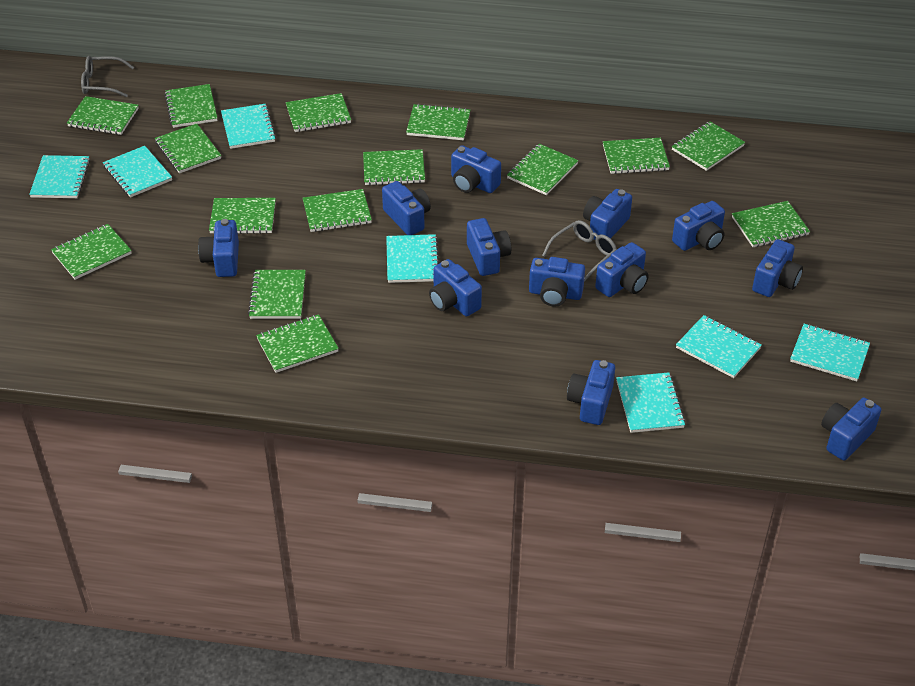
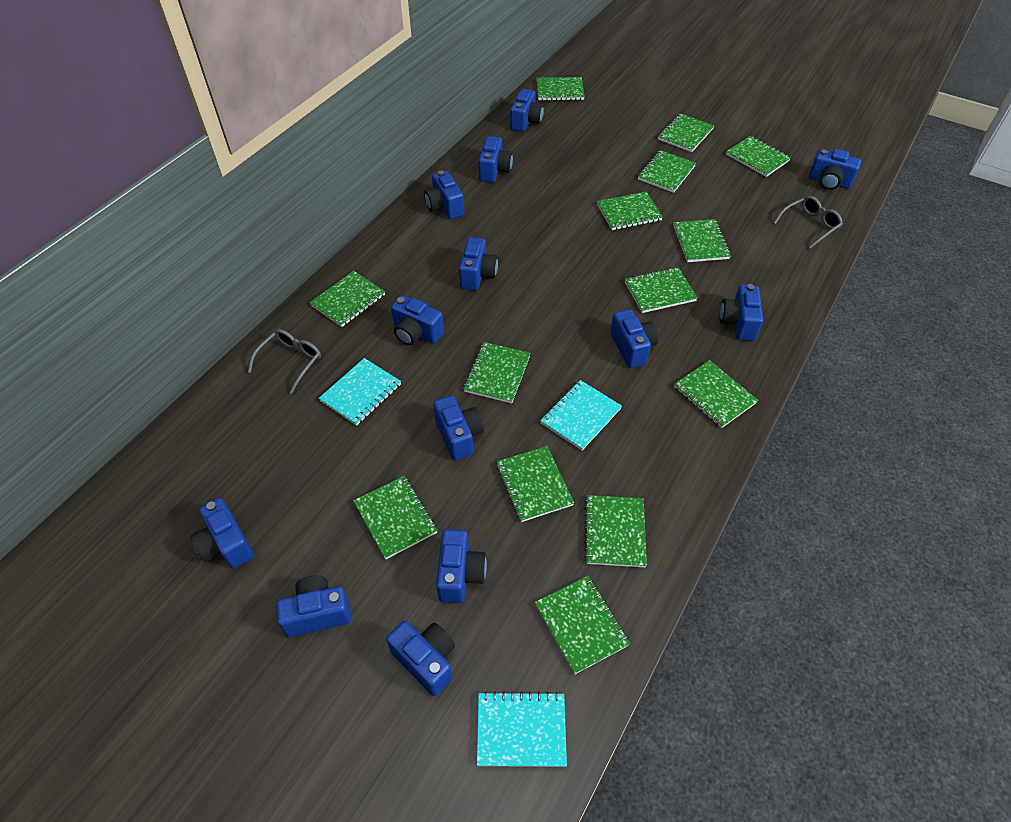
blue camera: [198,219,239,277] [382,181,431,235] [429,259,482,316] [451,145,501,193] [467,218,511,276] [529,257,585,307] [567,360,615,425] [583,189,632,240] [595,242,649,297] [672,201,725,251] [752,239,803,297] [821,398,881,461] = 12 -> [190,498,254,568] [276,575,351,637] [386,621,455,696] [391,295,444,345] [424,171,464,219] [433,396,484,460] [436,529,487,603] [459,237,498,291] [478,136,513,183] [510,89,544,132] [610,309,659,368] [720,284,763,341] [809,149,861,190] = 13
green notebook: [51,224,132,280] [67,96,139,135] [155,124,221,173] [165,84,217,128] [209,198,276,234] [248,270,306,319] [256,314,339,373] [286,93,351,132] [303,189,372,232] [363,149,425,185] [406,104,470,140] [507,144,579,195] [603,138,670,174] [672,121,745,171] [732,201,810,247] = 15 -> [309,271,385,327] [353,476,438,560] [463,342,531,403] [496,446,574,522] [535,576,630,674] [536,77,585,101] [584,495,647,567] [597,192,663,230] [625,267,697,313] [638,150,696,193] [658,113,714,152] [673,219,731,262] [674,360,758,428] [726,136,791,177] = 14
turquoise notebook: [29,155,90,198] [103,146,172,198] [221,104,276,149] [386,234,439,283] [616,372,686,433] [676,315,762,378] [790,324,870,381] = 7 -> [319,358,401,426] [477,691,567,767] [540,380,622,450] = 3

